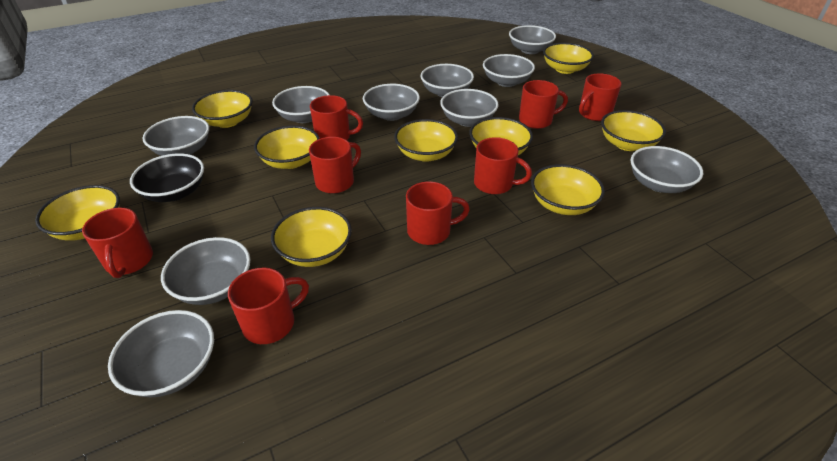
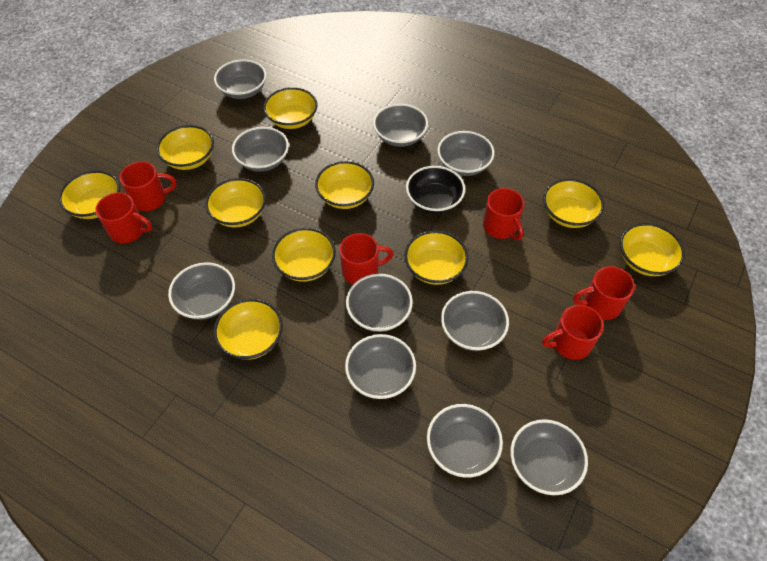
red mug: [82,208,153,278] [228,268,309,344] [309,137,361,194] [310,95,363,140] [406,181,470,245] [474,137,532,194] [519,80,568,129] [579,73,621,121] = 8 -> [95,192,152,243] [120,162,176,211] [339,233,393,284] [483,188,524,240] [542,305,604,360] [573,266,635,320] = 6
yellow bowl: [35,185,120,241] [192,90,253,128] [254,126,320,169] [271,207,352,267] [394,119,458,162] [469,117,533,155] [531,164,605,215] [543,43,594,74] [601,110,666,151] = 9 -> [59,171,120,219] [157,125,214,170] [205,178,266,227] [214,299,283,360] [263,87,318,129] [272,228,336,282] [315,161,374,209] [404,231,468,285] [543,179,604,228] [620,223,685,276] = 10

